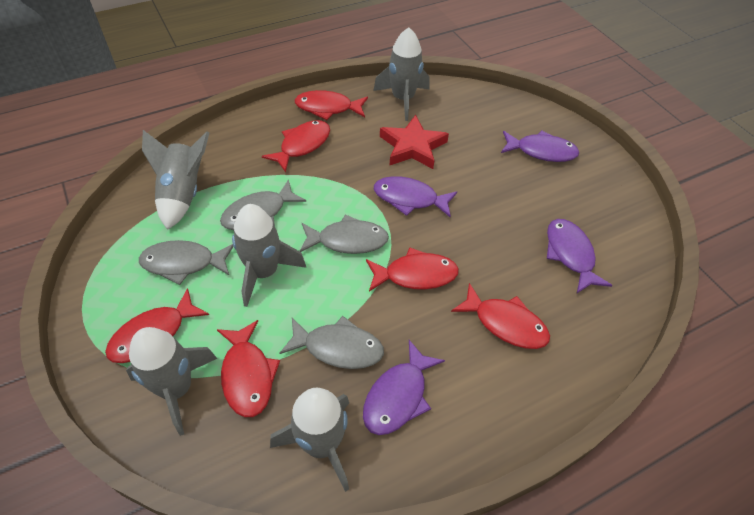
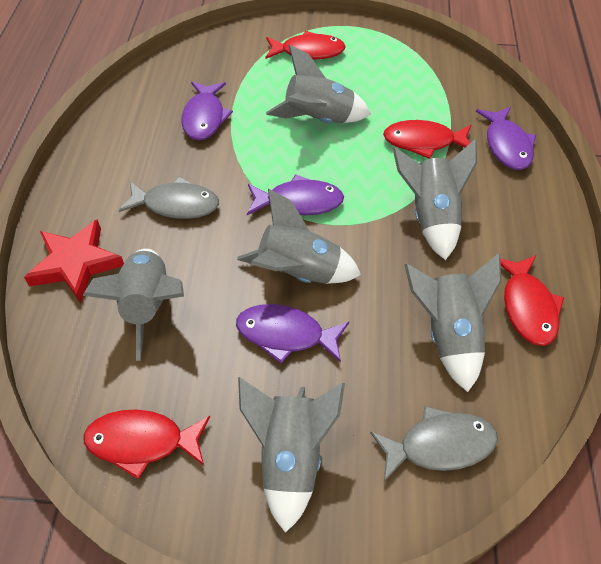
grey fish: [139,240,233,285] [220,179,306,230] [279,316,384,369] [300,214,389,254] = 4 -> [119,177,219,219] [370,406,498,482] = 2
grey rocket: [126,327,217,436] [142,130,209,230] [232,204,306,307] [270,388,349,492] [373,27,430,121] = 5 -> [82,249,184,361] [237,189,361,284] [238,377,345,533] [266,45,371,123] [393,139,477,260] [404,253,501,392] = 6
red fish: [105,288,209,363] [217,320,280,417] [262,120,330,173] [295,90,368,120] [366,247,459,292] [451,283,550,349] = 6 -> [83,409,210,479] [265,31,346,59] [383,120,471,159] [500,255,564,346] = 4

